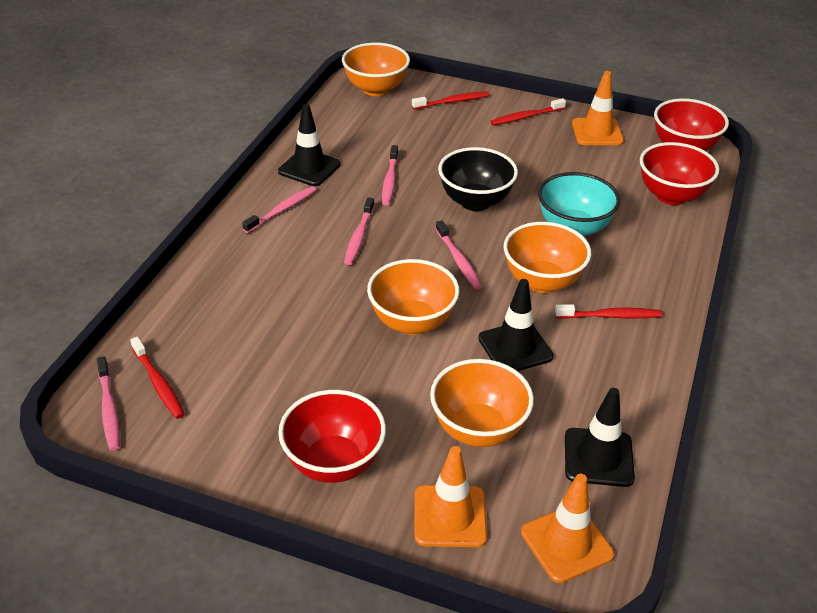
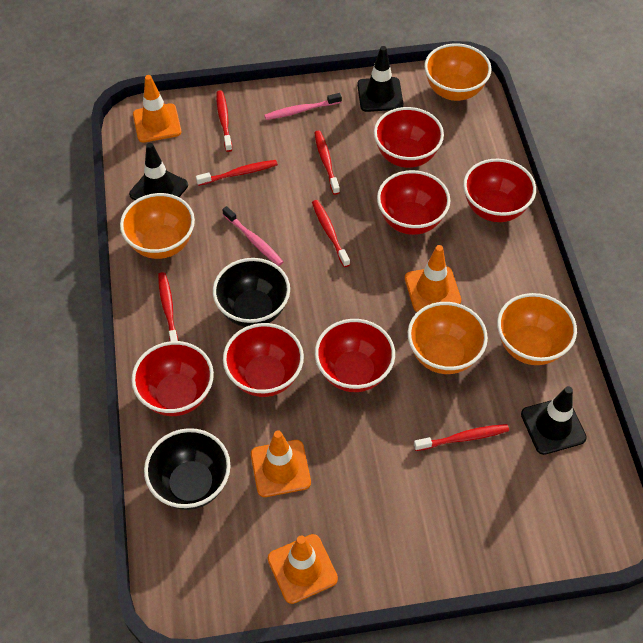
black bowl: [438,147,518,211] = 1 -> [144,428,231,510] [213,258,290,327] = 2
orange traffic cone: [414,446,487,547] [521,474,614,583] [572,71,624,145] = 3 -> [133,75,181,143] [251,431,311,497] [268,534,338,604] [405,245,461,312] = 4
pink toothbrush: [97,356,120,451] [242,186,317,233] [344,198,374,265] [382,145,398,206] [436,221,482,290] = 5 -> [222,206,283,266] [264,93,342,120] = 2
red bowl: [278,390,386,483] [640,142,719,205] [654,98,729,151] = 3 -> [131,341,214,416] [223,323,304,397] [315,319,395,392] [374,107,444,168] [377,170,450,235] [463,159,536,222] = 6
red toothbrush: [130,337,185,419] [412,91,489,109] [490,98,566,125] [555,304,662,319] = 4 -> [158,272,179,341] [196,160,278,186] [216,90,232,152] [312,200,350,267] [314,130,340,195] [414,424,509,451] = 6
turquoise bowl: [538,172,620,237] = 1 -> none = 0

